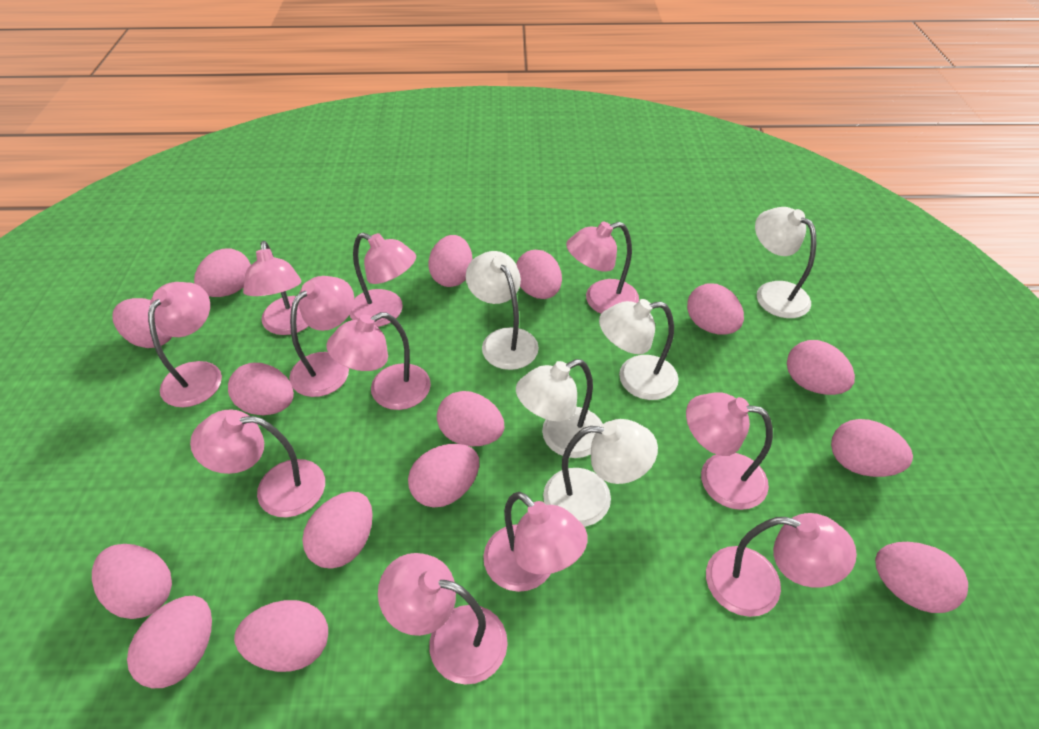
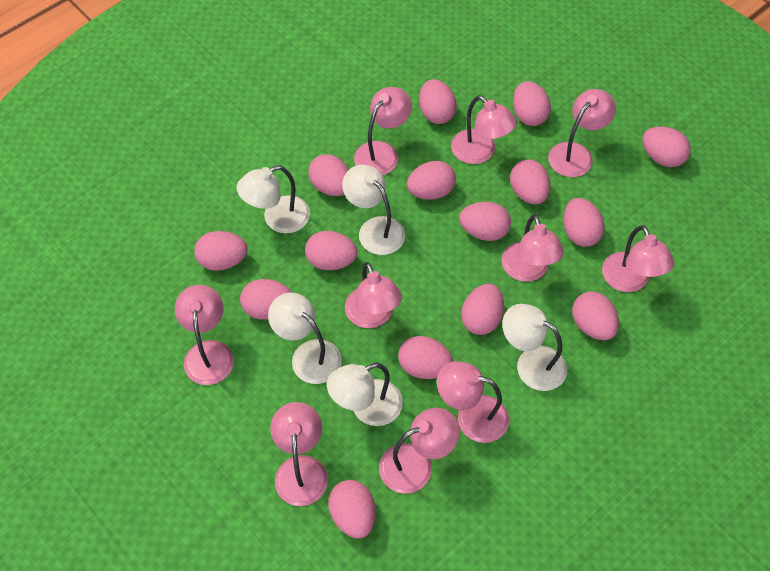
pink lamp: [148,282,222,407] [190,409,325,517] [243,241,309,335] [289,276,354,397] [326,312,431,410] [350,233,416,327] [378,553,508,685] [483,492,588,592] [566,221,639,313] [686,392,773,510] [706,513,857,617] = 11 -> [175,285,234,385] [270,402,328,506] [345,262,402,328] [354,87,412,175] [379,408,460,494] [437,361,509,443] [451,95,517,164] [502,215,564,282] [548,89,616,177] [602,225,674,292] = 10

